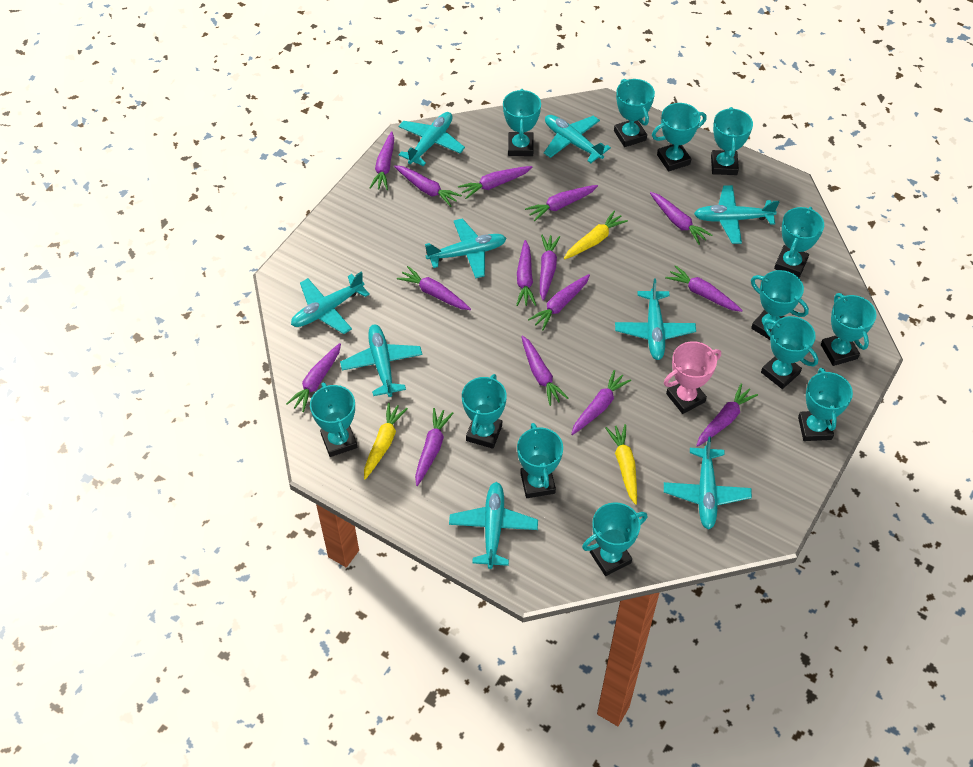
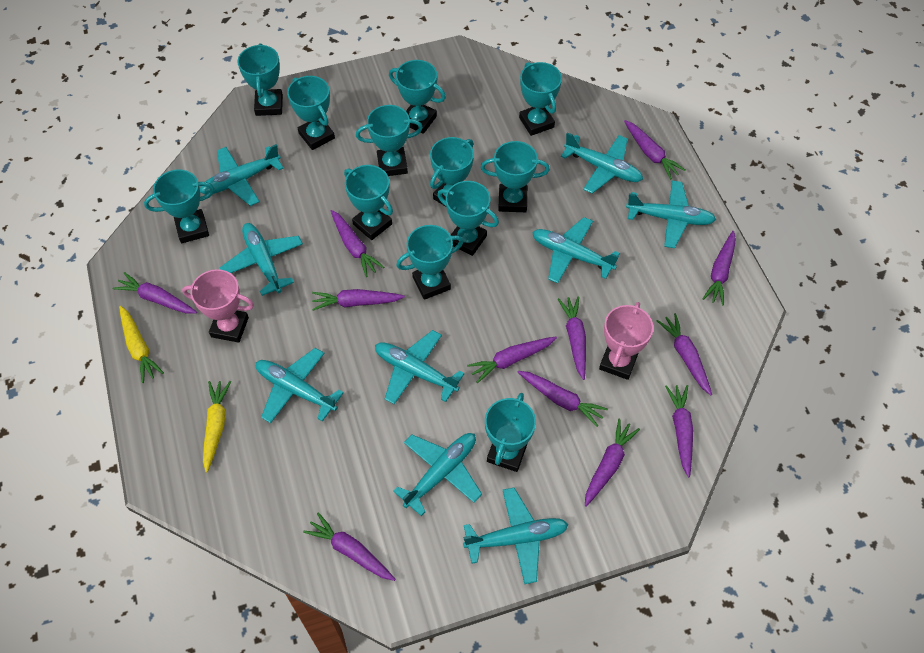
pink trophy: [664,341,721,414] = 1 -> [182,269,254,343] [599,302,654,380] = 2
purple carrot: [286,343,341,412] [369,131,394,190] [394,165,462,207] [397,266,471,310] [415,408,453,486] [458,166,532,199] [516,240,536,306] [521,336,568,406] [525,185,598,222] [528,274,590,330] [540,235,560,301] [571,370,631,435] [650,192,712,245] [665,265,743,312] [696,383,758,447] = 15 -> [113,272,197,314] [303,512,396,581] [312,289,405,311] [331,210,384,277] [467,337,557,383] [518,371,608,427] [558,296,586,380] [585,419,640,507] [624,120,685,180] [657,313,712,395] [665,385,693,477] [703,231,736,305] = 12
turquoise trophy: [310,382,357,457] [462,374,507,449] [503,89,541,156] [517,423,563,498] [582,502,647,576] [614,79,655,147] [652,103,707,172] [711,107,753,175] [751,270,809,340] [761,316,818,389] [774,207,824,278] [798,368,853,441] [821,293,877,366] = 13 -> [144,170,215,243] [237,43,283,116] [287,76,335,150] [344,165,393,240] [356,105,423,176] [389,60,446,134] [396,225,464,300] [430,137,474,207] [437,181,499,256] [481,141,550,212] [485,393,536,472] [519,62,562,136] = 12
yellow carrot: [364,403,408,479] [564,211,628,260] [606,424,637,505] = 3 -> [119,306,164,383] [203,381,231,473] = 2

